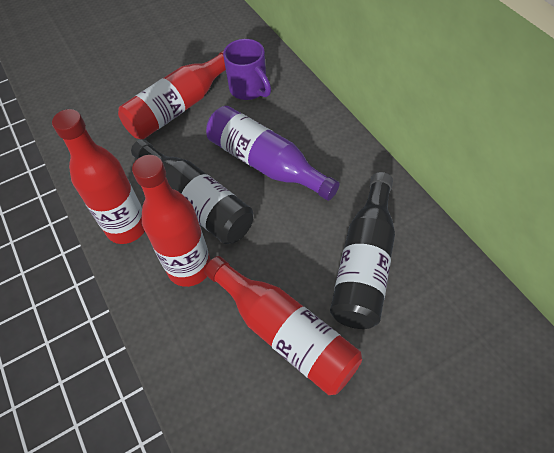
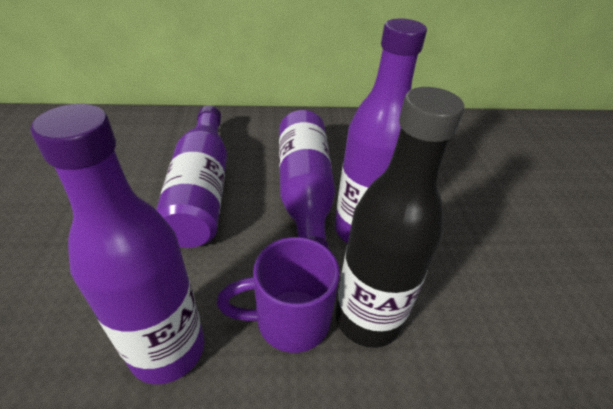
black bottle: [131,139,253,244] [330,172,395,329] = 2 -> [335,87,464,348] = 1
purple bottle: [206,106,339,201] = 1 -> [31,104,204,384] [156,105,227,248] [279,110,335,249] [335,18,427,243] = 4
red bottle: [52,109,145,244] [118,50,226,139] [132,155,211,287] [205,256,362,395] = 4 -> none = 0

